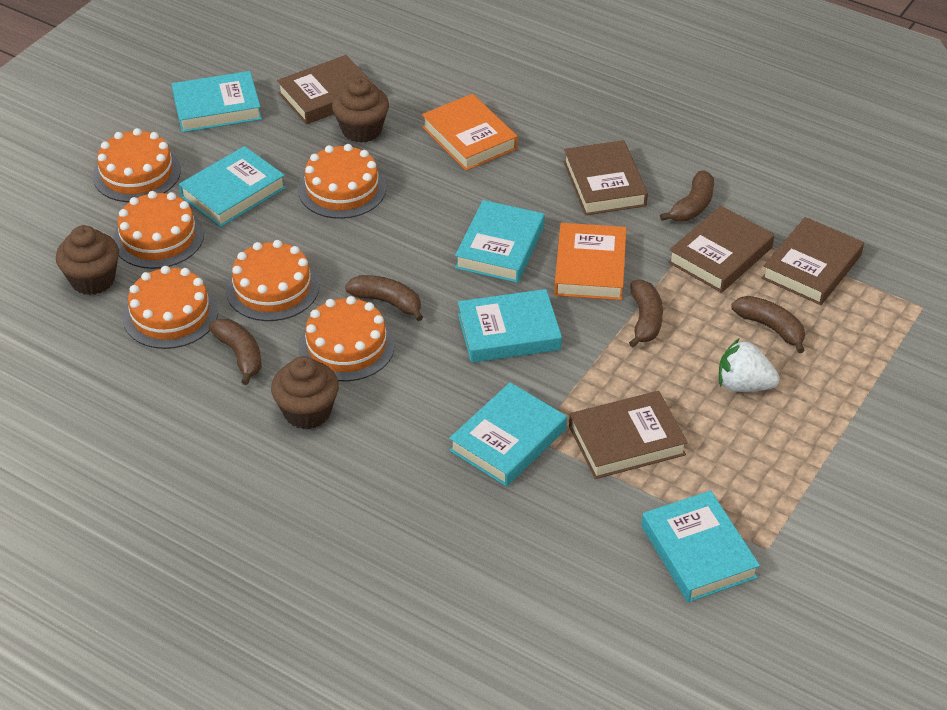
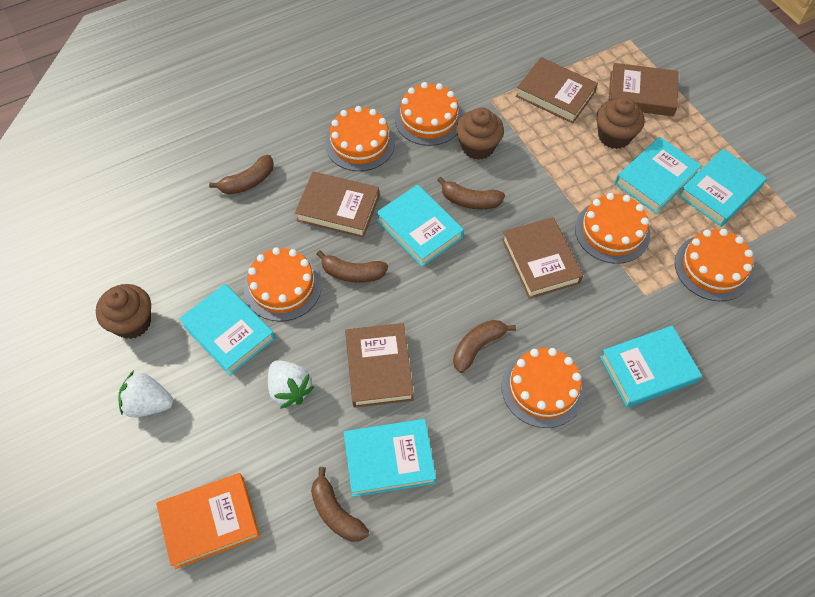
orange book: [422,94,518,171] [554,223,626,300] = 2 -> [156,473,260,569] = 1
white strawberry: [719,338,780,392] = 1 -> [118,371,174,418] [268,360,314,409] = 2

